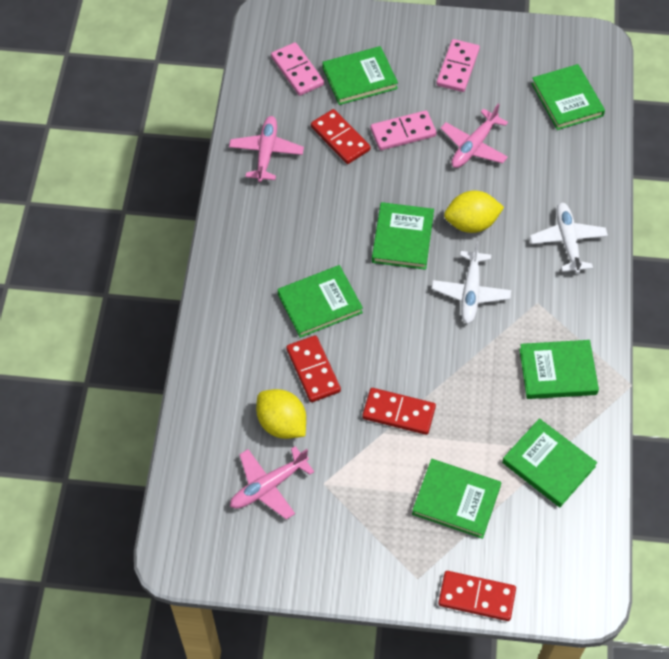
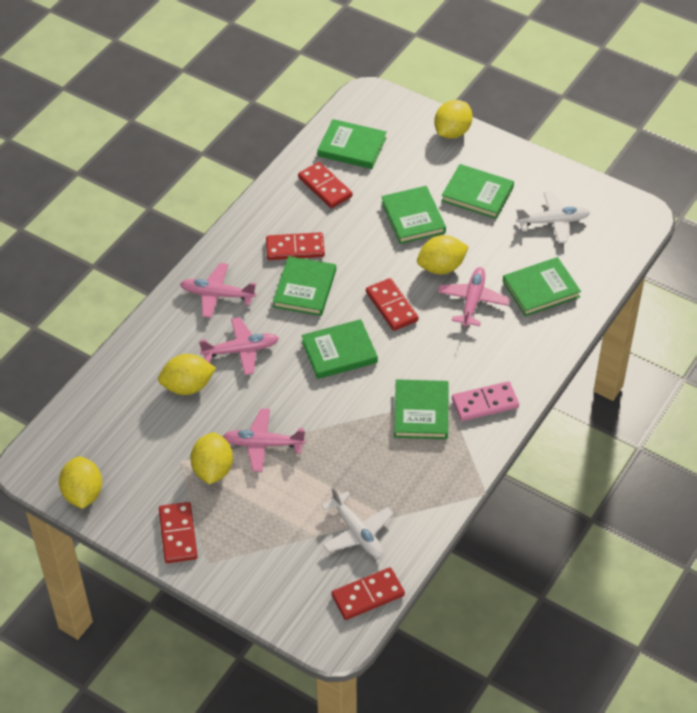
pink domino: [271,42,324,96] [371,110,437,150] [436,39,480,92] = 3 -> [452,381,519,421] = 1
pink plane: [229,116,304,182] [230,446,314,520] [441,103,508,168] = 3 -> [180,263,256,318] [199,317,279,375] [223,409,306,472] [438,267,510,327] = 4
red domino: [286,335,341,402] [311,109,370,164] [362,388,436,435] [438,571,516,621] = 4 -> [159,502,198,563] [266,232,325,260] [298,162,352,208] [331,567,405,620] [366,278,419,331] = 5
yellow lemon: [256,389,306,439] [444,190,504,233] = 2 -> [59,456,102,509] [158,354,216,395] [190,433,233,484] [417,235,469,274] [434,100,473,139] = 5

